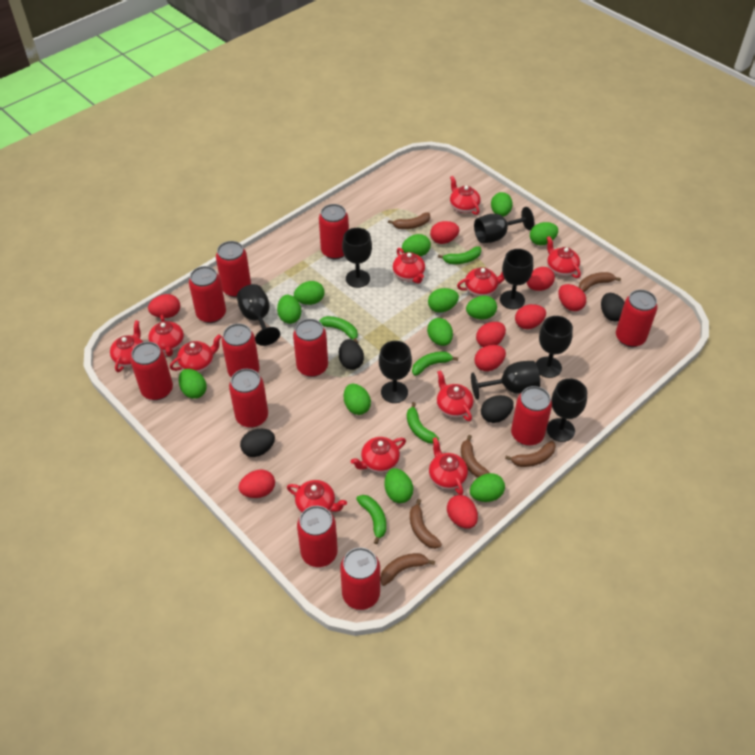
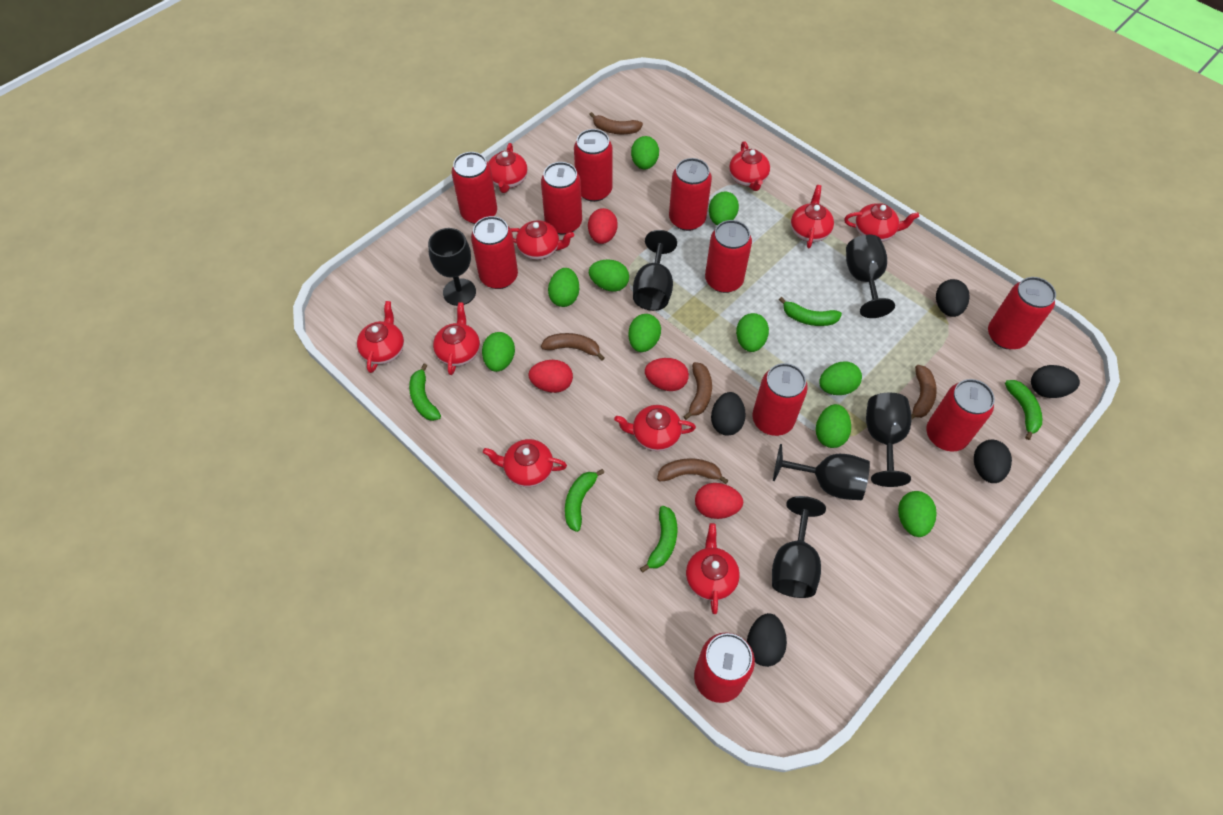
black egg: [240,429,275,457] [339,339,364,370] [481,395,514,423] [601,293,625,321] = 4 -> [711,392,746,436] [747,613,787,667] [936,279,970,317] [974,440,1012,483] [1031,365,1080,398] = 5
black goblet: [237,284,280,346] [342,228,372,288] [379,341,412,403] [471,361,540,400] [474,207,534,243] [500,249,533,309] [536,316,573,378] [547,378,587,442] = 8 -> [428,228,476,306] [633,230,677,311] [772,496,826,598] [773,444,870,500] [846,235,895,318] [866,393,912,487] = 6
brown banana: [380,553,435,586] [388,213,430,229] [410,499,442,549] [461,435,489,478] [505,441,556,467] [579,272,621,292] = 6 -> [541,333,605,360] [589,112,643,134] [657,458,728,484] [683,362,712,420] [911,365,937,420] = 5
green egg: [179,369,207,399] [277,295,301,324] [294,281,325,305] [344,384,371,415] [385,468,413,503] [402,234,431,256] [427,318,453,346] [428,288,459,313] [466,296,497,320] [470,473,505,502] [491,192,513,217] [530,222,558,245] = 12 -> [482,332,515,372] [548,268,579,307] [589,259,629,292] [628,314,661,352] [631,136,659,170] [709,191,739,225] [736,313,769,352] [816,404,851,448] [819,361,862,395] [898,491,937,537] = 10
red can: [130,342,173,400] [189,266,226,323] [216,241,251,297] [222,324,260,377] [229,369,268,428] [293,319,328,377] [297,506,338,567] [319,204,349,259] [340,547,380,610] [511,386,552,446] [616,290,658,347] = 11 -> [451,152,497,224] [471,216,518,289] [541,162,582,235] [574,129,613,202] [669,158,712,231] [694,632,755,703] [705,220,752,293] [752,363,808,436] [926,379,995,451] [988,277,1056,349] = 10
red egg: [148,294,180,318] [238,469,275,498] [430,221,459,244] [447,495,478,529] [474,345,506,371] [476,322,506,347] [515,304,546,329] [527,267,555,291] [558,284,586,311] = 9 -> [528,360,573,393] [588,208,618,244] [645,358,689,391] [695,483,743,519] = 4
red teapot: [110,320,143,372] [148,315,184,356] [170,334,222,372] [287,480,347,513] [351,437,406,473] [393,248,425,284] [429,437,468,495] [437,370,474,421] [450,176,481,215] [457,267,505,296] [547,236,581,278] = 11 -> [357,301,404,373] [433,302,480,375] [483,439,567,487] [488,143,528,193] [510,220,574,260] [614,405,696,451] [686,523,740,614] [729,141,770,191] [791,185,834,248] [844,203,919,242] = 10

